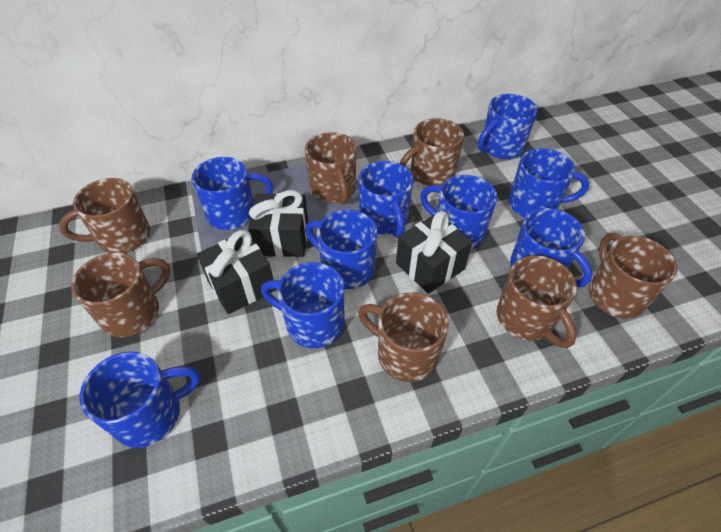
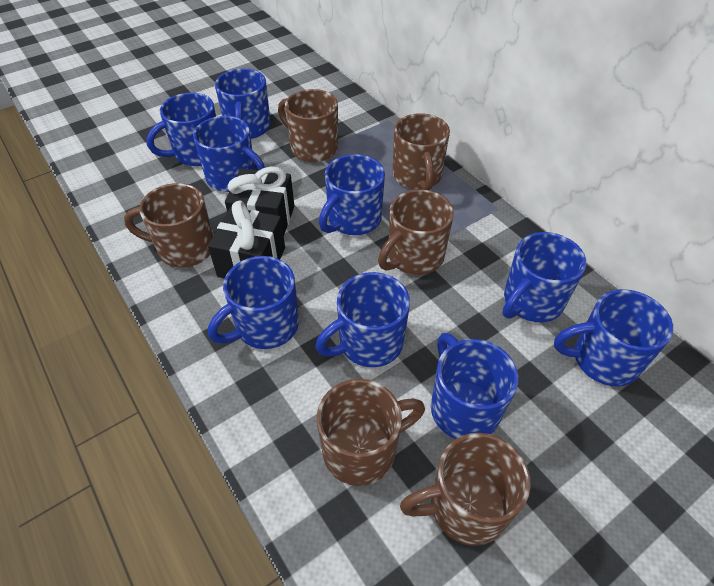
black gift: [197,230,276,314] [248,190,308,257] [396,211,472,294] = 3 -> [208,201,285,279] [225,167,294,236] = 2
brown mug: [59,178,150,253] [71,253,170,337] [305,133,357,204] [358,292,449,382] [400,118,464,186] [497,255,577,348] [589,233,678,319] = 7 -> [124,183,213,268] [278,89,338,162] [317,379,425,486] [378,189,454,275] [393,113,450,190] [400,433,531,546] = 6

